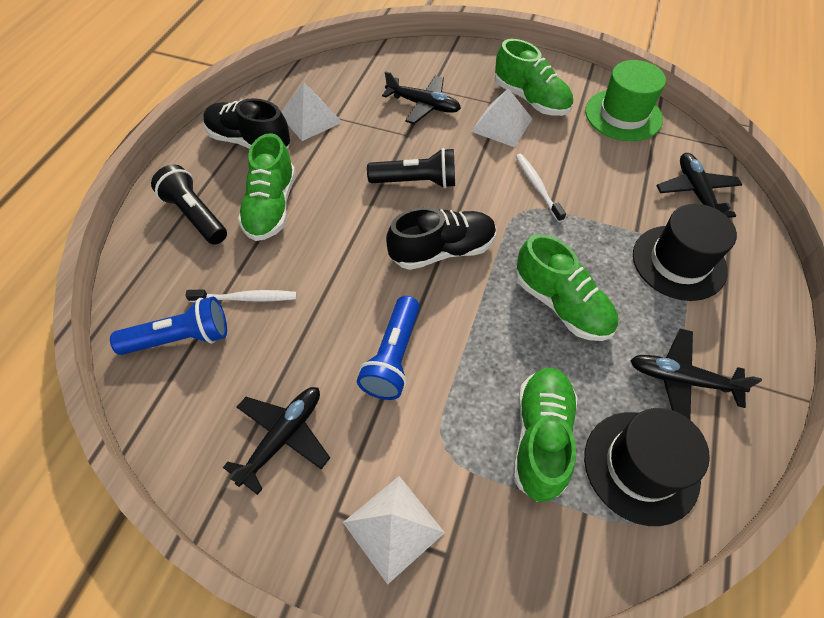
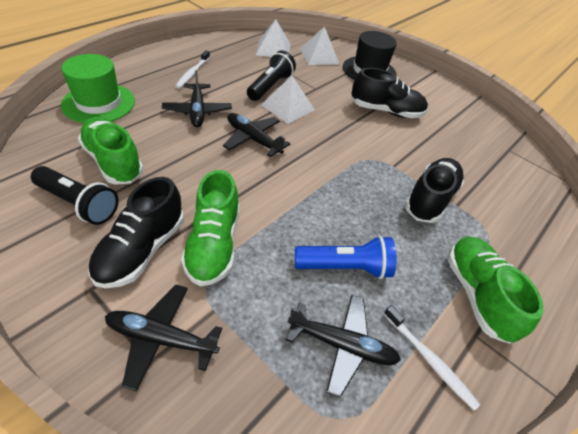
black hat: [584,408,710,526] [633,204,737,301] = 2 -> [343,31,397,80] = 1
black shoe: [203,98,290,149] [386,207,496,270] = 2 -> [88,177,184,288] [352,68,428,118] [405,158,464,223] = 3
blue flashlight: [110,297,227,355] [357,296,420,400] = 2 -> [295,236,397,279] = 1
green shoe: [238,133,296,241] [495,39,573,116] [513,368,578,502] [516,234,618,341] = 4 -> [78,117,144,185] [181,170,239,286] [447,237,544,344] = 3

